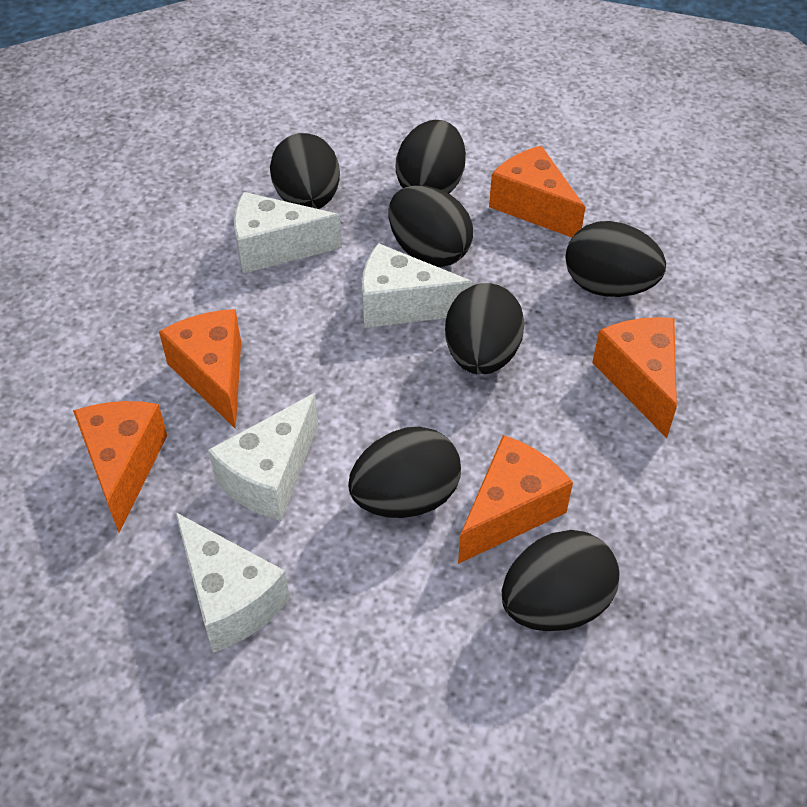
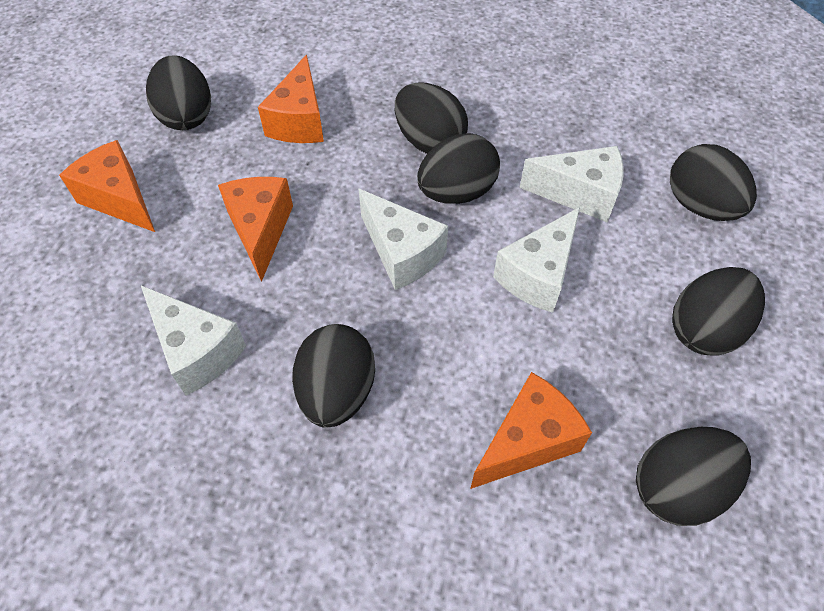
orange cheese: [73,401,167,533] [159,309,241,429] [458,435,573,564] [489,146,585,238] [592,317,677,438] = 5 -> [59,140,155,232] [218,177,293,282] [258,55,324,143] [470,372,592,489] = 4

